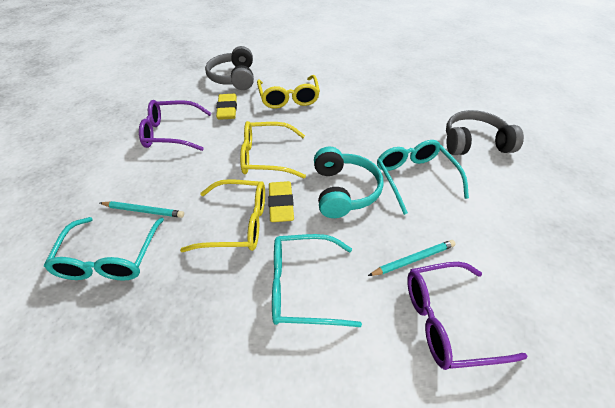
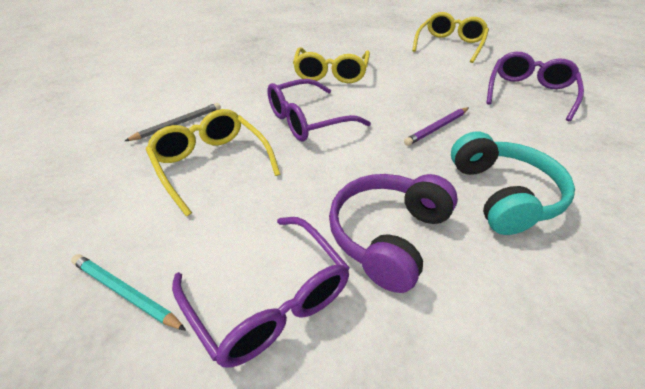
grey headphones: [205,46,254,90] [446,110,524,155] = 2 -> none = 0
grey pencil: none = 0 -> [125,103,221,141] = 1
purple glasses: [139,100,212,151] [407,262,528,370] = 2 -> [172,217,350,367] [267,79,371,141] [486,52,584,121] = 3
purple headphones: none = 0 -> [329,174,458,293] = 1
purple pencil: none = 0 -> [404,107,469,146] = 1
turquoise glasses: [44,217,164,281] [272,234,362,327] [377,140,469,215] = 3 -> none = 0
turquoise pencil: [100,201,184,218] [368,240,455,276] = 2 -> [71,254,186,331] = 1
yellow eraser: [216,94,237,120] [268,181,294,222] = 2 -> none = 0

